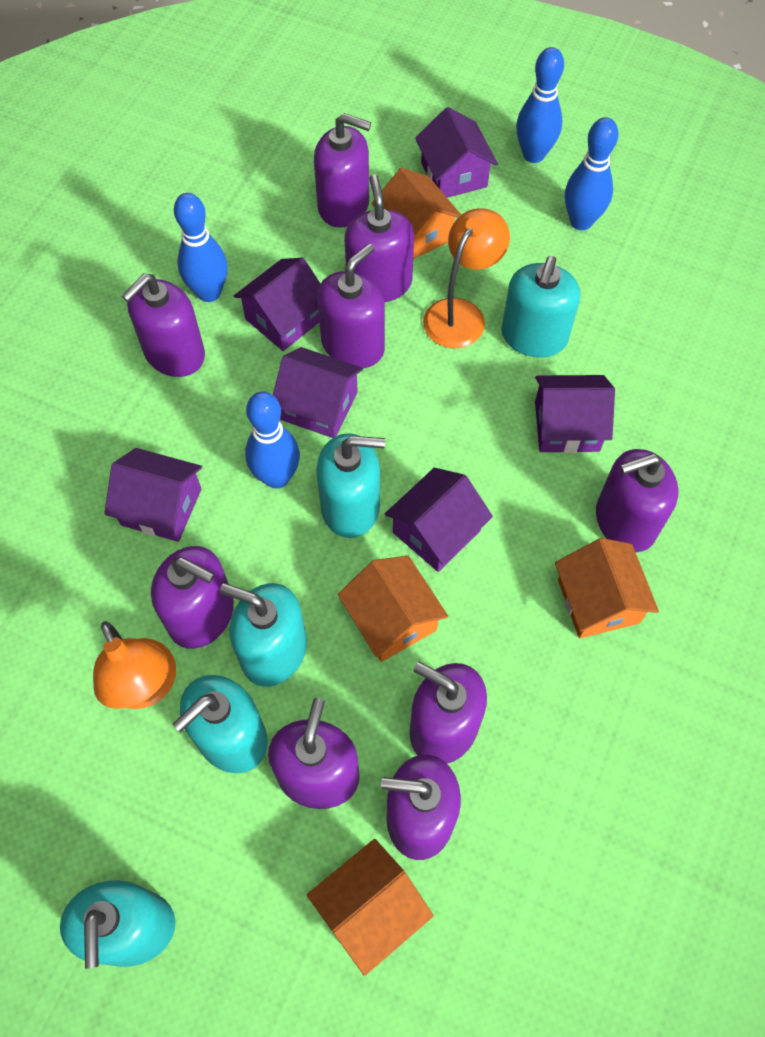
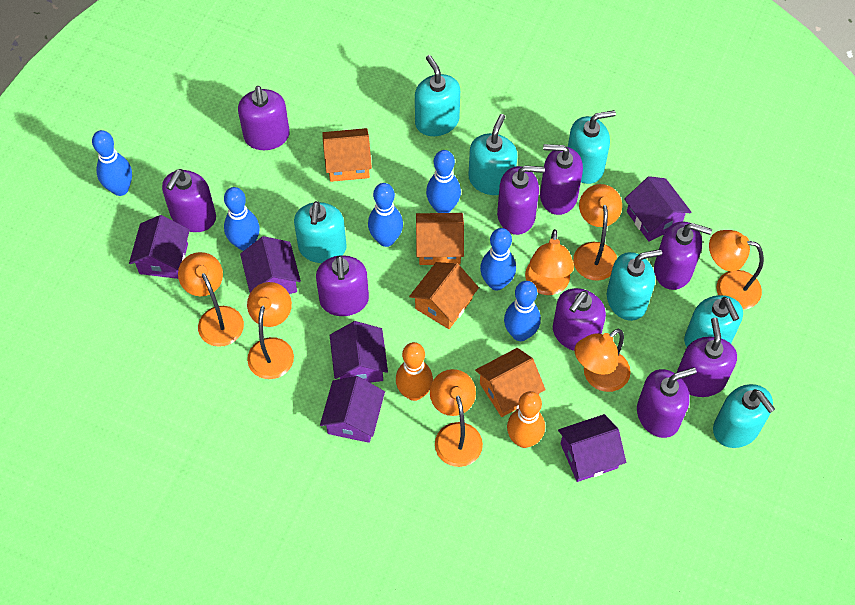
blue bowling pin: [174,193,228,302] [245,392,300,488] [516,47,564,163] [565,117,619,230] = 4 -> [92,130,132,196] [224,187,260,251] [368,183,403,247] [426,150,461,213] [480,228,516,291] [504,281,541,341] = 6
orange bowling pin: none = 0 -> [396,342,433,401] [507,391,545,448] = 2
orange lamp: [93,621,176,709] [423,208,510,348] = 2 -> [178,252,244,347] [247,282,294,379] [430,369,483,467] [525,229,574,295] [573,184,622,281] [574,329,631,392] [709,230,764,309] = 7
turquoise soap dispenser: [60,880,176,968] [173,675,268,773] [220,583,307,687] [316,433,385,538] [501,256,580,358] = 5 -> [294,201,347,263] [415,55,460,136] [468,114,517,195] [568,110,616,184] [607,249,662,321] [684,295,743,347] [713,384,775,448] = 7

